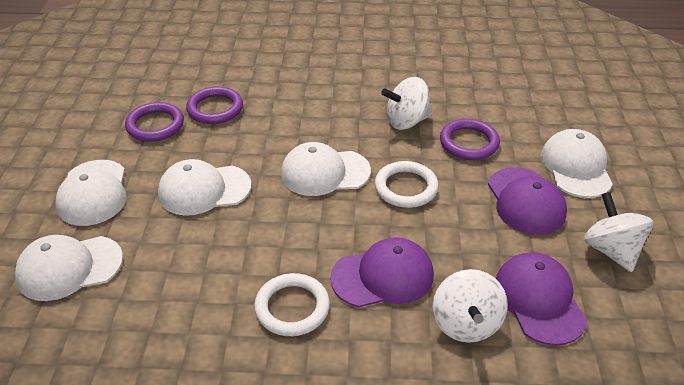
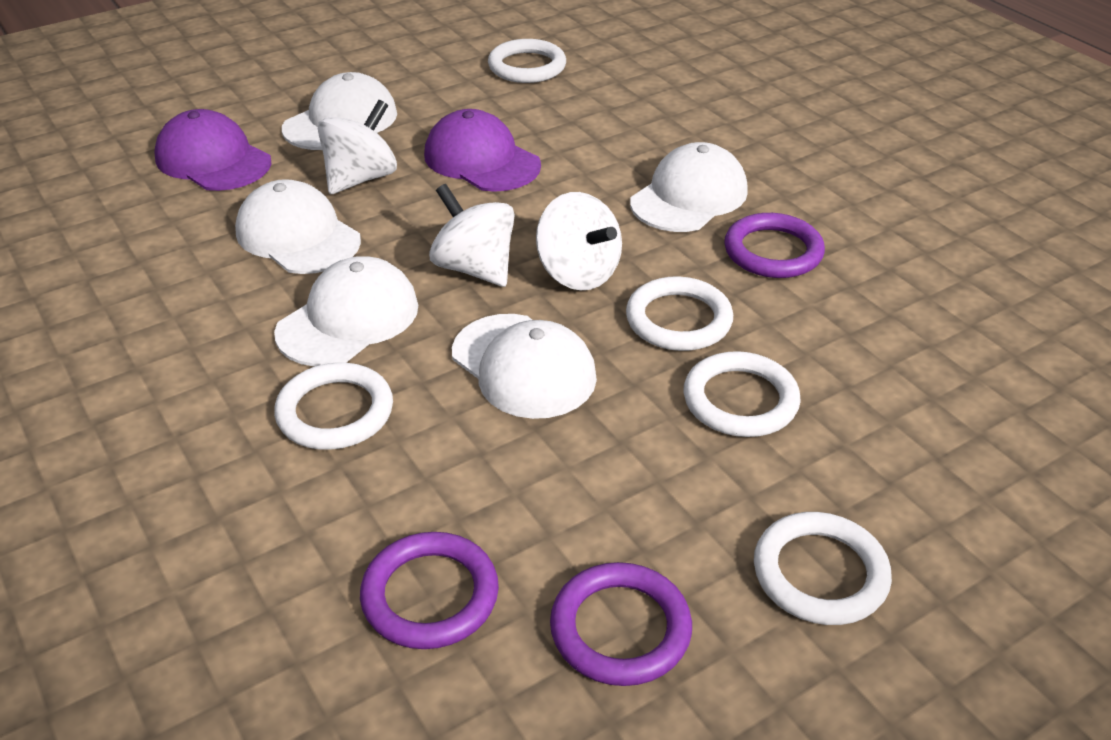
purple cap: [330,237,434,307] [488,167,567,235] [496,252,587,346] = 3 -> [154,109,272,191] [424,109,541,192] = 2
white ring: [254,273,330,336] [375,161,439,208] = 2 -> [274,362,393,450] [488,39,566,83] [626,276,733,351] [684,351,801,437] [754,512,892,625] = 5

